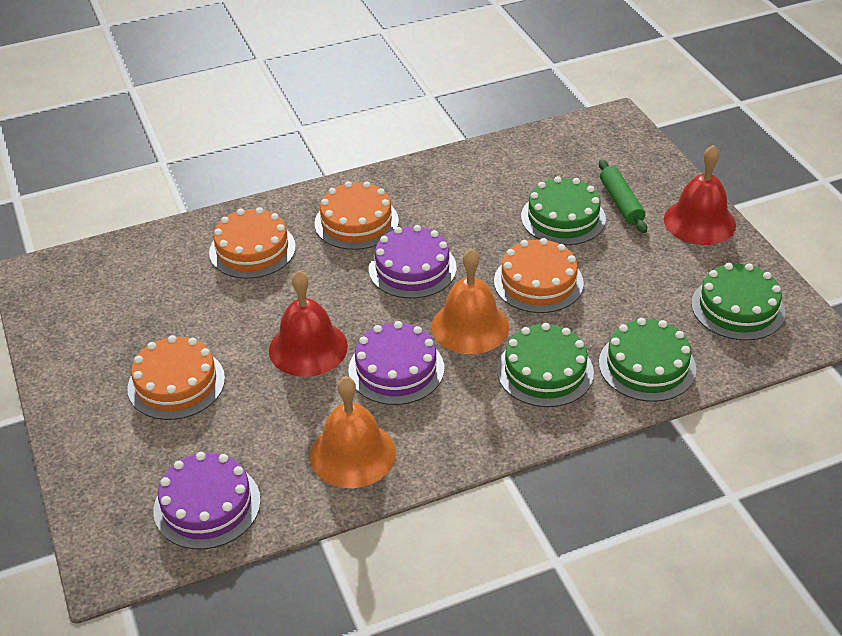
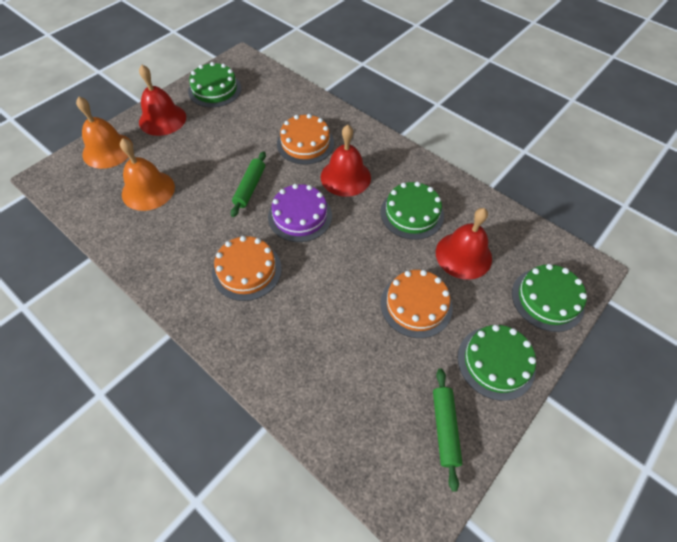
green rolling pin: [599,159,647,233] = 1 -> [231,151,266,217] [433,368,462,492] = 2
orange cake: [128,335,225,420] [209,207,296,279] [315,181,399,250] [494,238,584,313] = 4 -> [212,236,282,301] [277,114,334,164] [381,270,453,338] = 3
purple cake: [154,452,260,549] [348,321,444,405] [369,225,457,299] = 3 -> [268,184,332,242] = 1
red bell: [269,270,348,377] [664,145,736,245] = 2 -> [139,65,186,136] [321,125,371,197] [436,208,492,280] = 3

